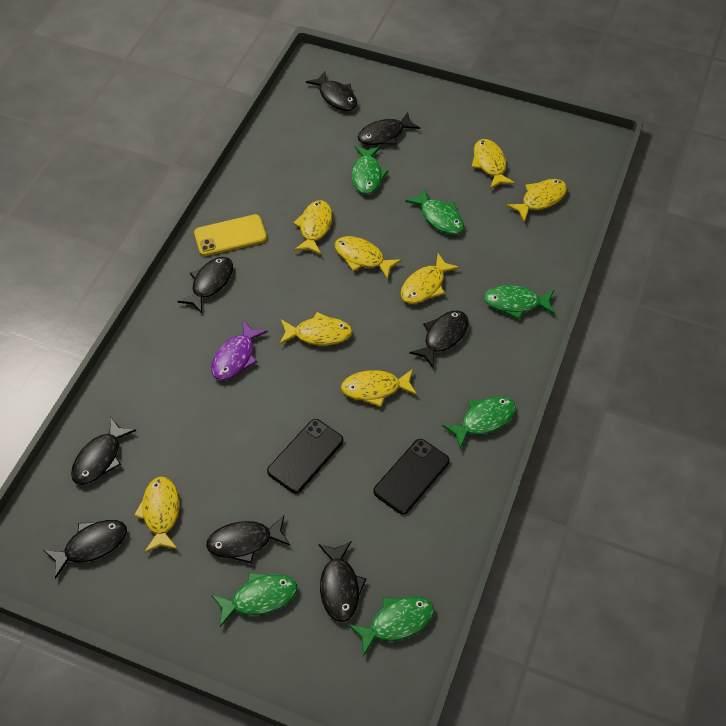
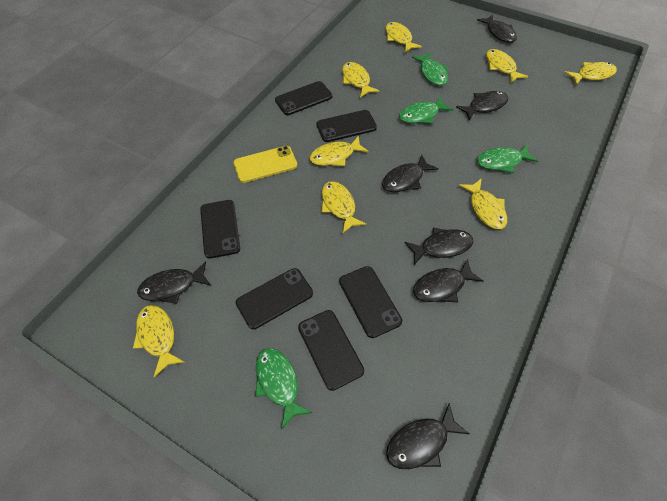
black fish: [43,520,127,579] [71,417,136,485] [177,257,233,314] [206,515,290,564] [306,71,357,111] [318,541,366,622] [358,112,420,145] [409,311,469,368] = 8 -> [137,261,211,304] [382,155,438,192] [386,403,469,469] [405,228,474,265] [413,258,483,303] [456,91,508,121] [477,14,517,43] = 7
black phone: [267,419,343,493] [373,439,450,515] = 2 -> [200,200,240,259] [236,268,313,329] [275,81,332,115] [298,310,364,391] [316,110,377,142] [339,266,402,338] = 6
green fish: [211,572,297,627] [349,596,434,657] [352,146,388,194] [405,188,464,235] [442,397,516,448] [484,285,555,320] = 6 -> [255,348,312,429] [399,97,453,123] [412,52,448,86] [477,145,538,173] = 4
purple fish: [211,320,268,380] = 1 -> none = 0

